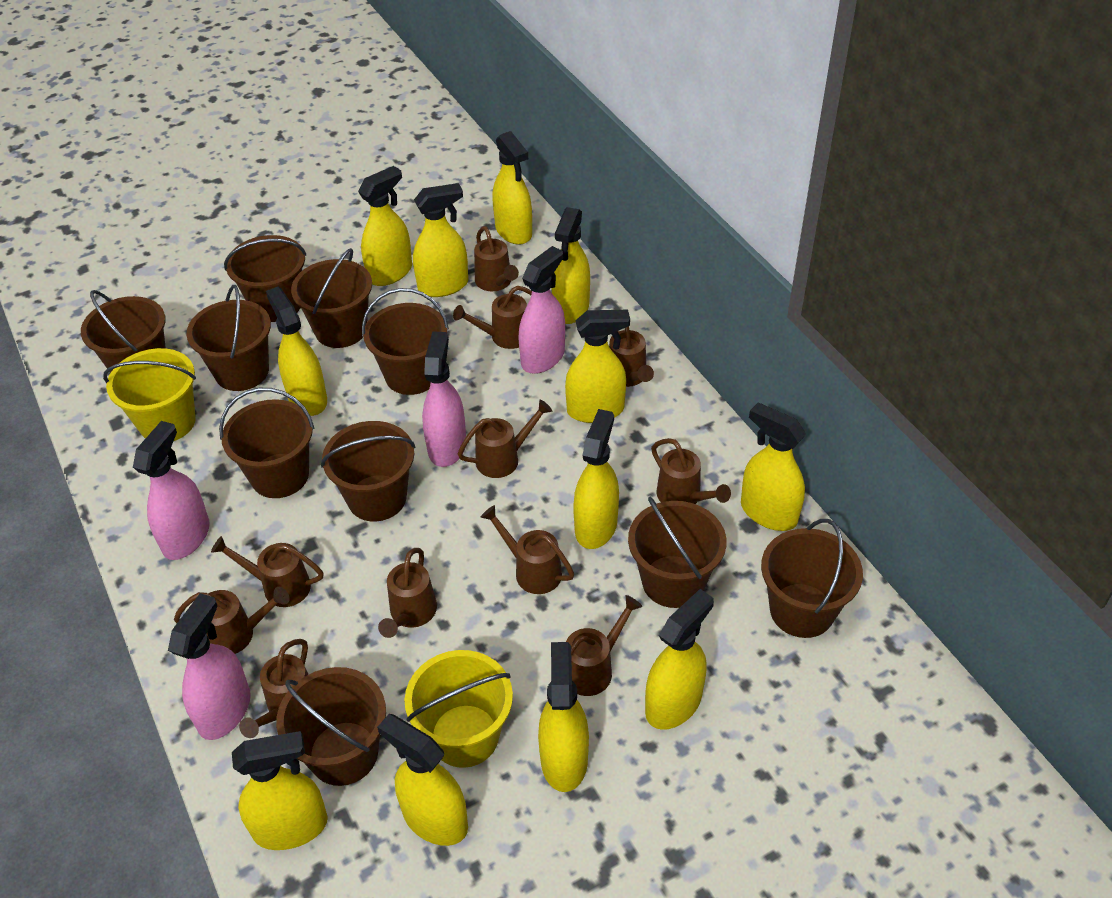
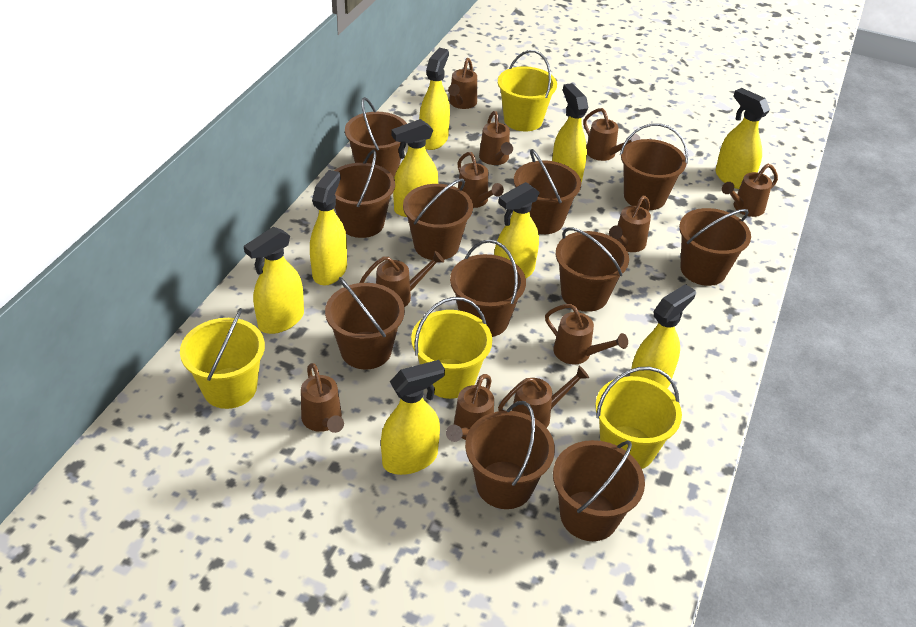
brown bucket: [81,290,166,373] [186,285,271,391] [219,388,314,498] [224,235,306,322] [276,667,386,786] [291,248,372,348] [321,421,415,521] [362,288,449,395] [628,497,726,608] [761,519,863,638] = 10 -> [325,277,405,369] [334,150,395,238] [345,97,407,177] [403,179,473,260] [450,240,526,337] [465,401,555,509] [514,149,581,234] [553,440,645,541] [556,227,629,312] [620,123,688,210] [679,208,751,286] = 11
pink spray bottle: [133,421,210,560] [168,593,251,740] [422,331,466,467] [519,246,565,374] = 4 -> none = 0
yellow bucket: [103,348,196,441] [404,650,513,768] = 2 -> [180,308,265,409] [411,297,492,399] [498,50,557,131] [595,367,682,469] = 4
yellow spray bottle: [232,731,328,850] [266,287,327,416] [358,166,412,286] [377,714,468,846] [413,183,468,297] [492,131,532,245] [538,642,589,792] [552,207,590,324] [565,310,630,423] [573,409,619,549] [645,589,714,730] [741,402,806,531] = 12 -> [244,226,304,334] [310,170,347,285] [381,360,445,475] [391,119,438,217] [419,48,450,150] [494,182,540,278] [552,83,588,183] [630,284,696,388] [715,88,770,189] = 9

